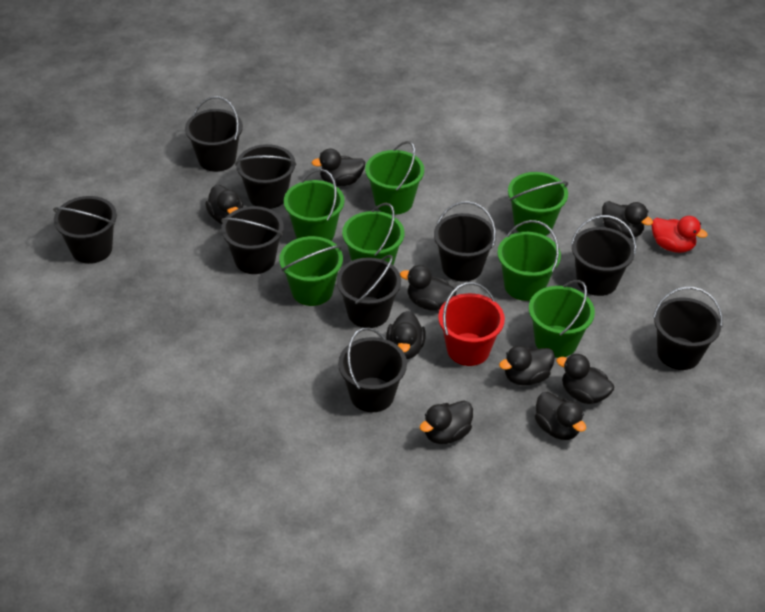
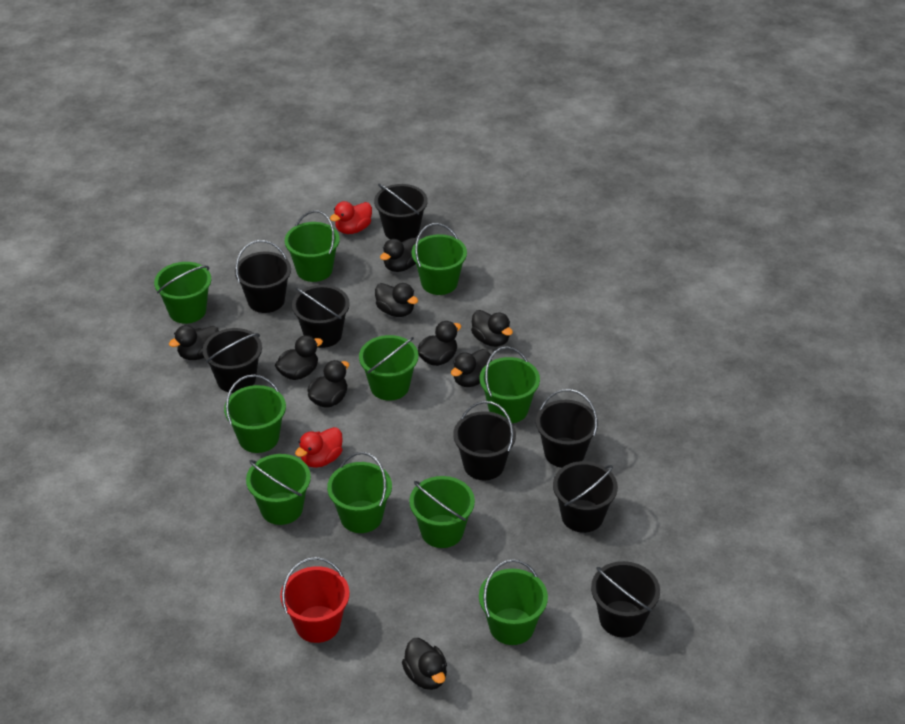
black bucket: [53,196,117,264] [185,96,243,172] [221,206,284,274] [235,144,297,209] [337,255,401,328] [338,327,407,412] [434,201,496,282] [571,215,636,296] [653,287,723,370] = 9 -> [202,328,262,393] [235,240,291,313] [292,285,350,348] [374,184,428,242] [453,401,516,480] [536,389,598,468] [553,461,618,533] [591,561,660,638] = 8
green bucket: [279,236,343,306] [284,169,344,241] [342,203,404,266] [365,141,424,215] [497,220,561,301] [508,172,568,236] [529,280,595,358] = 7 -> [154,262,211,324] [224,375,286,453] [246,454,311,525] [285,210,340,282] [327,452,392,533] [359,335,419,401] [409,476,475,548] [412,223,467,295] [479,559,548,645] [480,346,540,423] = 10
red duck: [652,216,708,253] = 1 -> [295,427,343,468] [330,201,372,234] = 2

